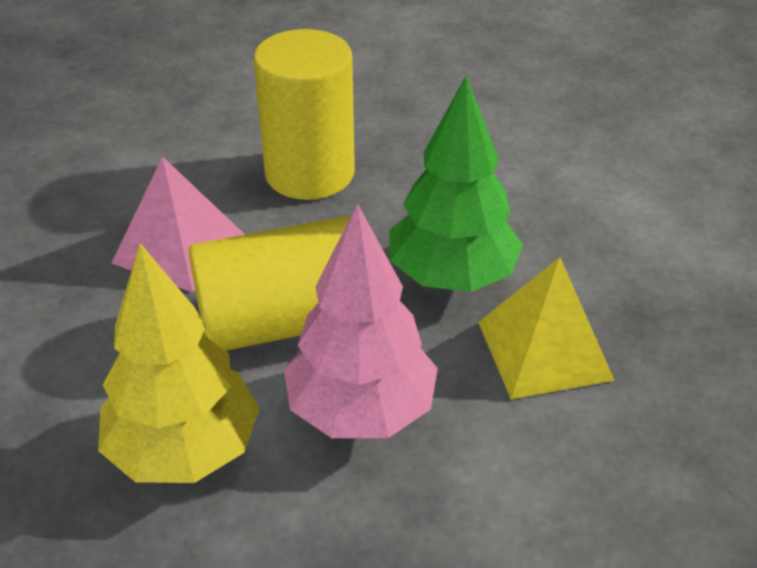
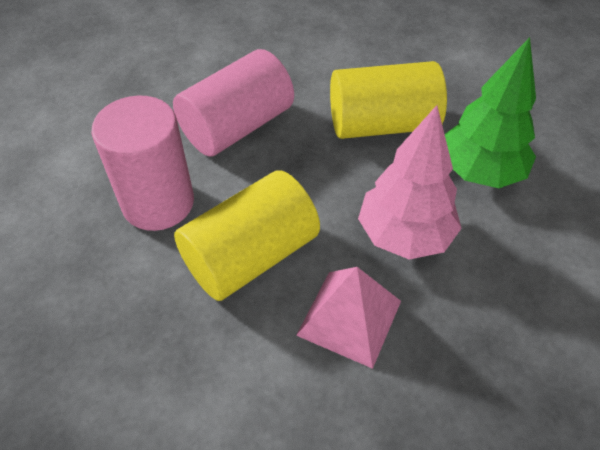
pink cylinder: none = 0 -> [92,96,194,231] [173,49,294,157] = 2
yellow pyramid: [478,257,615,399] = 1 -> none = 0
yellow tree: [98,243,260,483] = 1 -> none = 0

